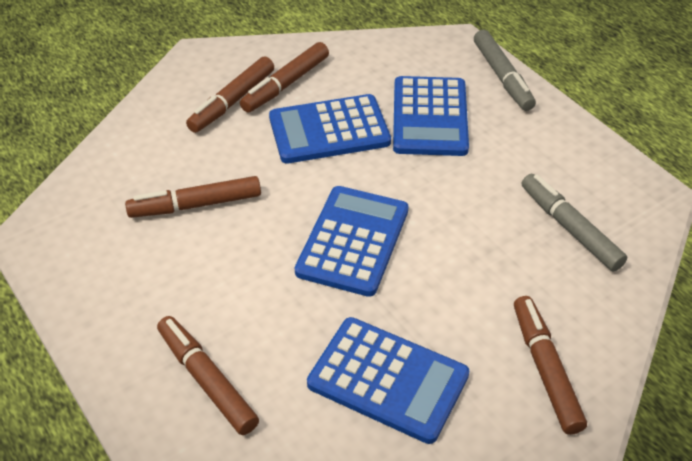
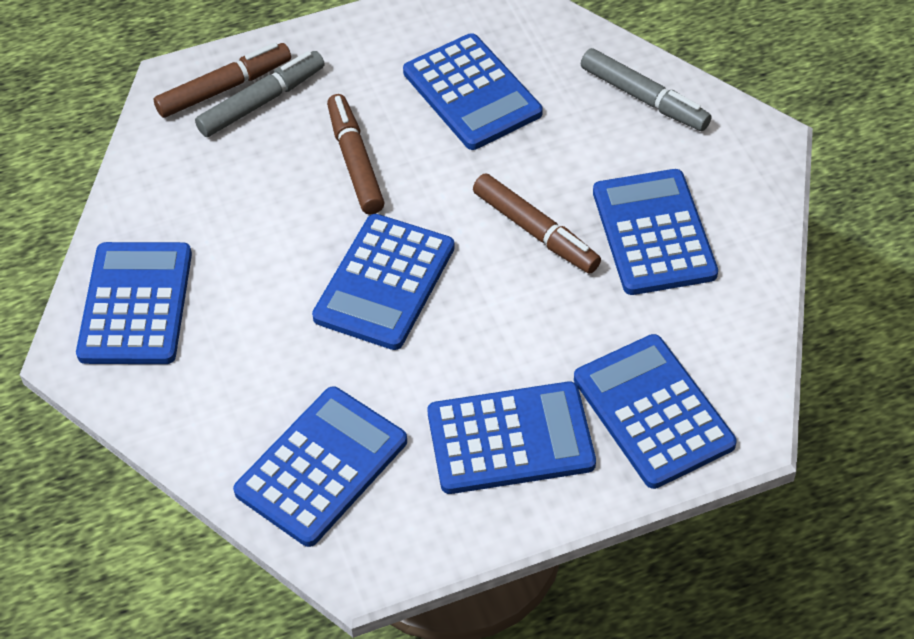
blue calculator: [269,94,391,164] [295,186,409,297] [307,317,469,444] [393,76,469,156] = 4 -> [76,242,192,364] [233,386,407,547] [312,214,455,350] [403,33,543,150] [427,382,596,494] [574,334,737,489] [593,169,718,295] = 7
brown marker: [125,176,261,218] [157,316,259,435] [186,56,274,133] [240,42,329,113] [514,296,587,435] = 5 -> [154,42,291,118] [327,94,385,214] [473,174,601,274] = 3

